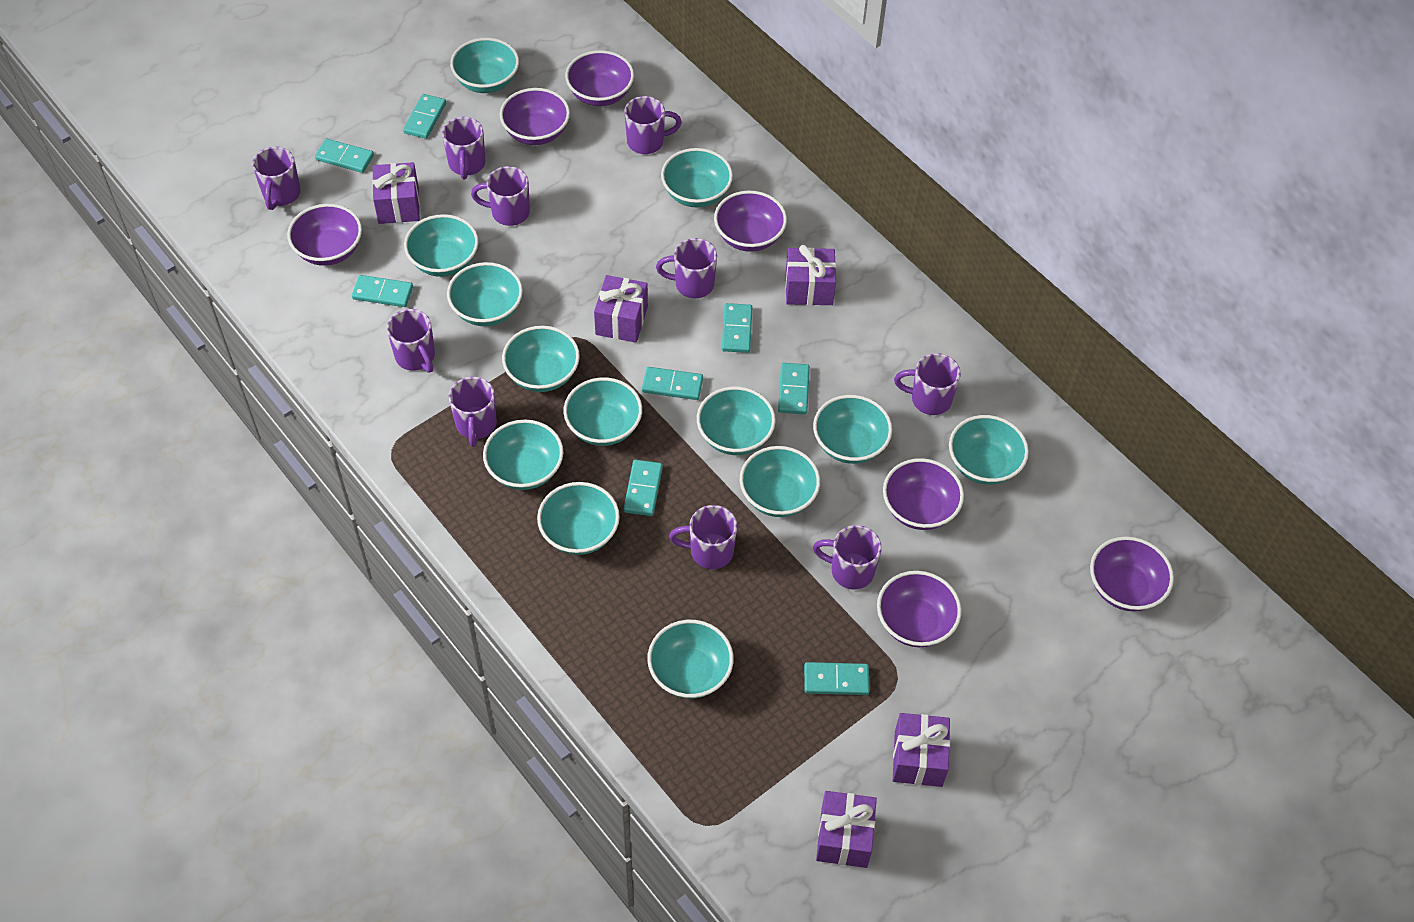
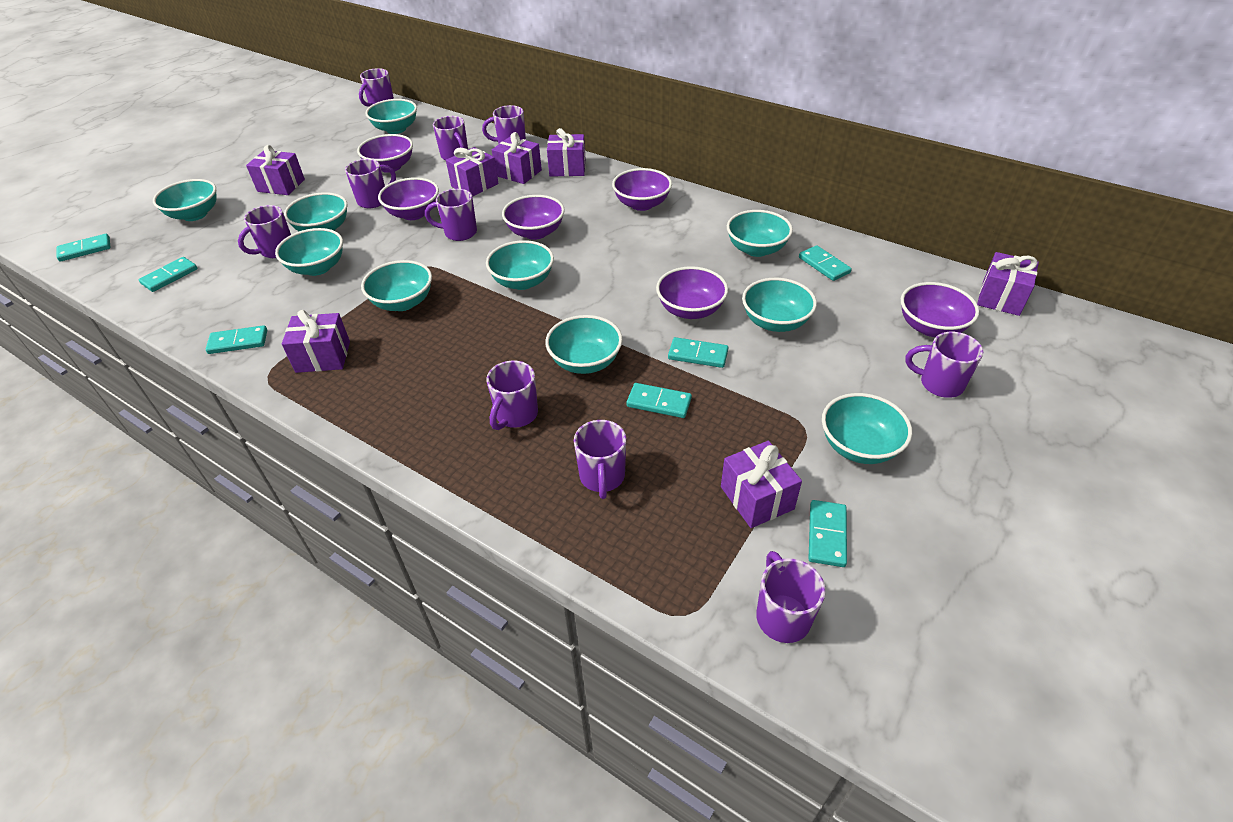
purple bowl: [287,204,362,266] [500,88,570,145] [565,50,634,106] [714,190,787,252] [877,571,961,647] [883,458,964,530] [1090,536,1174,612] = 7 -> [357,134,413,173] [378,177,439,220] [502,195,565,240] [612,168,672,211] [656,266,728,319] [901,282,979,337] = 6
purple gift: [372,162,420,224] [594,275,648,343] [785,245,836,305] [816,791,877,868] [893,713,950,787] = 5 -> [246,145,305,195] [282,310,350,373] [446,147,499,197] [492,132,542,184] [547,128,586,177] [721,441,802,528] [977,252,1039,316] = 7
turquoise bowl: [404,214,478,277] [447,262,523,326] [450,38,519,93] [483,420,563,490] [502,326,580,392] [537,482,620,555] [563,377,642,446] [647,620,734,699] [661,148,733,208] [697,386,776,455] [740,446,820,517] [813,395,892,464] [949,415,1029,485] = 13 -> [153,179,217,221] [275,228,343,276] [284,192,348,231] [361,260,432,311] [365,99,417,134] [486,240,554,290] [545,315,623,374] [727,210,793,257] [742,278,817,332] [822,393,912,464] = 10
turquoise domino: [315,139,374,173] [352,275,413,307] [403,94,446,139] [624,460,663,516] [642,367,703,400] [722,303,753,353] [778,363,810,414] [804,662,870,695] = 8 -> [56,234,111,261] [139,257,198,292] [206,325,267,354] [627,383,692,418] [668,337,729,368] [799,245,852,281] [808,500,847,567] = 7

